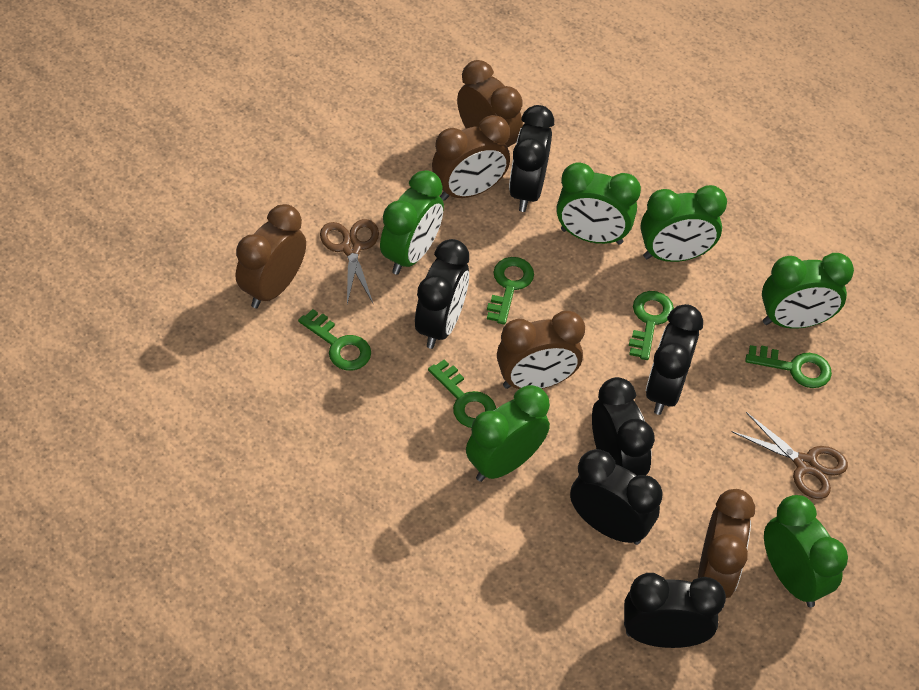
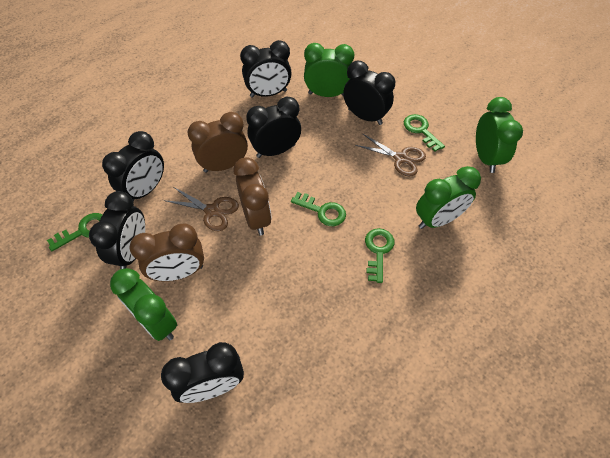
brown clock: [236,204,306,308] [432,115,510,201] [457,60,523,148] [497,311,585,389] [698,489,755,598] = 5 -> [130,223,204,281] [188,112,248,173] [233,157,272,236] = 3
green clock: [380,170,444,275] [466,385,550,482] [556,163,641,245] [640,185,727,262] [762,253,854,328] [764,495,848,607] = 6 -> [110,268,177,341] [304,43,354,97] [416,166,481,229] [476,97,523,173] = 4
green key: [298,309,371,370] [428,359,496,428] [487,257,534,325] [629,291,674,360] [745,345,832,388] = 5 -> [47,213,103,251] [291,192,346,226] [365,228,394,283] [404,114,445,152] = 4

